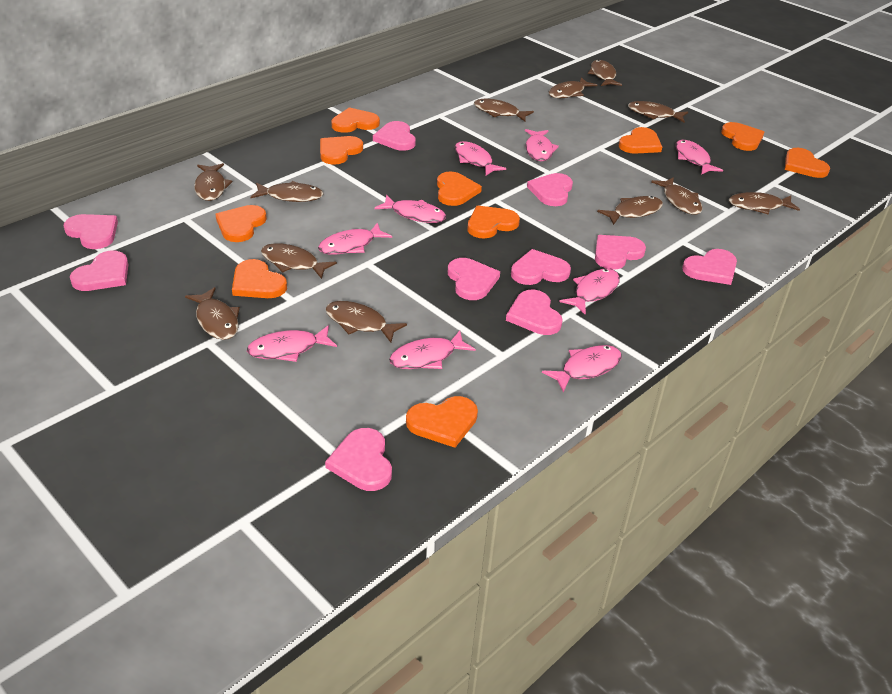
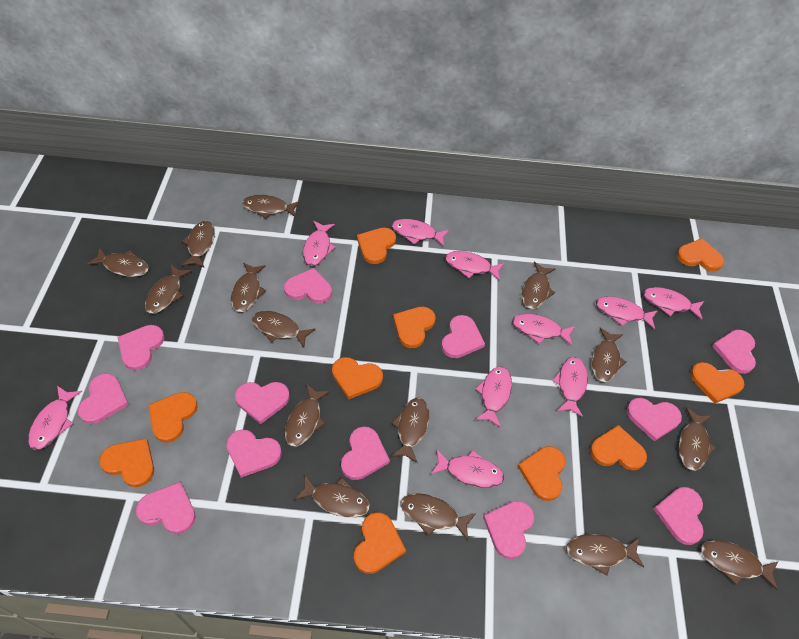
brown fish: [185,287,240,340] [194,163,232,201] [251,181,323,202] [261,243,337,279] [325,301,407,342] [474,99,534,121] [549,77,597,98] [588,60,622,86] [597,196,663,225] [628,101,688,123] [651,177,703,215] [729,192,800,215] = 12 -> [87,247,149,277] [145,264,192,314] [182,221,215,268] [231,263,266,312] [242,195,300,219] [252,311,315,347] [285,384,330,447] [294,475,370,518] [391,398,430,463] [401,493,475,540] [522,262,556,309] [566,534,644,575] [592,328,626,382] [679,407,716,471] [701,540,779,590] = 15
pink fish: [247,325,337,362] [318,223,392,255] [374,195,446,223] [389,331,476,369] [455,141,506,176] [525,129,559,161] [542,345,622,392] [559,269,620,315] [676,140,723,174] = 9 -> [28,386,82,450] [303,221,336,266] [392,219,449,246] [431,449,504,488] [445,251,505,281] [475,367,512,428] [512,314,575,346] [552,357,588,417] [596,296,658,329] [643,287,704,319] = 10
pink heart: [64,214,118,249] [70,251,128,291] [325,428,392,491] [373,121,416,151] [448,258,500,300] [506,290,563,335] [511,249,571,285] [527,173,573,206] [595,235,646,269] [682,249,737,285] = 10 -> [78,373,129,424] [117,325,164,370] [136,482,196,534] [226,430,282,478] [235,382,290,424] [284,268,332,303] [341,426,390,480] [441,315,485,358] [483,501,534,559] [627,398,682,441] [654,487,704,545] [712,330,756,374] = 12

